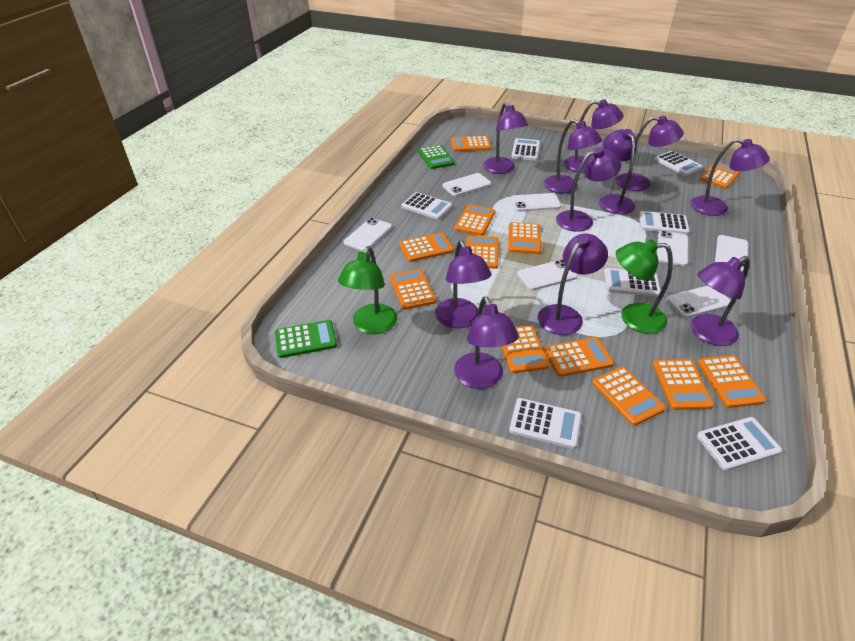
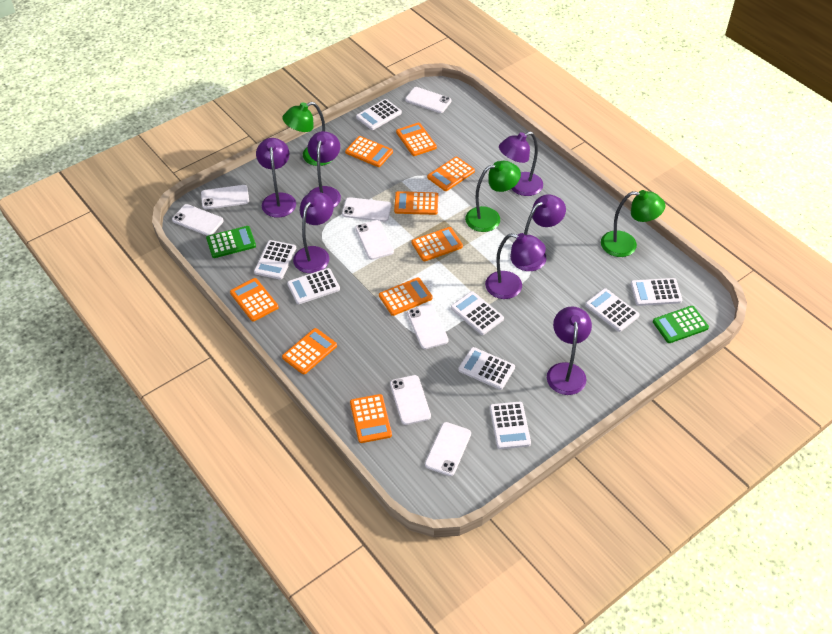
green lamp: [338,246,397,334] [616,239,673,334] = 2 -> [282,102,333,166] [465,161,521,232] [601,190,665,257] = 3
orange calculator: [390,269,436,310] [399,232,454,262] [451,136,491,151] [454,204,496,236] [466,236,498,269] [501,325,549,373] [508,222,541,254] [544,337,614,377] [592,367,666,426] [652,359,714,410] [698,355,766,408] [700,163,741,188] = 12 -> [230,278,279,321] [282,328,337,374] [345,136,393,167] [350,394,392,443] [379,277,433,316] [394,191,438,215] [396,123,437,156] [412,227,463,261] [427,157,475,191] = 9
purple lamp: [435,241,491,328] [454,296,519,389] [483,102,528,174] [538,234,608,335] [544,119,602,193] [556,147,621,232] [563,99,624,173] [599,129,637,215] [616,116,684,191] [690,139,770,216] [691,256,749,346] = 11 -> [256,138,296,217] [293,192,334,273] [307,131,341,208] [485,233,546,299] [499,132,543,196] [510,194,566,271] [547,306,592,395] = 7
white calculator: [401,192,453,220] [509,398,582,449] [512,138,540,161] [604,268,661,297] [639,211,690,235] [654,151,703,176] [697,417,782,471] = 7 -> [254,240,296,280] [287,268,340,304] [356,99,402,130] [451,291,504,335] [458,347,515,390] [490,402,531,449] [585,288,640,332] [630,278,682,306] = 8
white phone: [343,218,392,252] [442,173,491,196] [510,193,562,212] [517,260,578,290] [657,231,688,266] [666,286,731,318] [715,235,749,271] = 7 -> [172,204,224,236] [201,185,249,209] [342,197,392,222] [355,220,394,260] [390,375,431,425] [405,87,451,113] [407,304,448,349] [425,422,471,476] = 8

